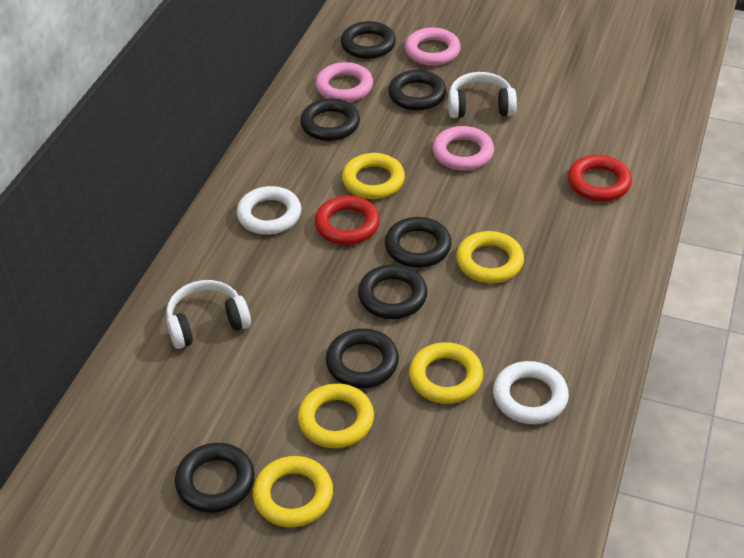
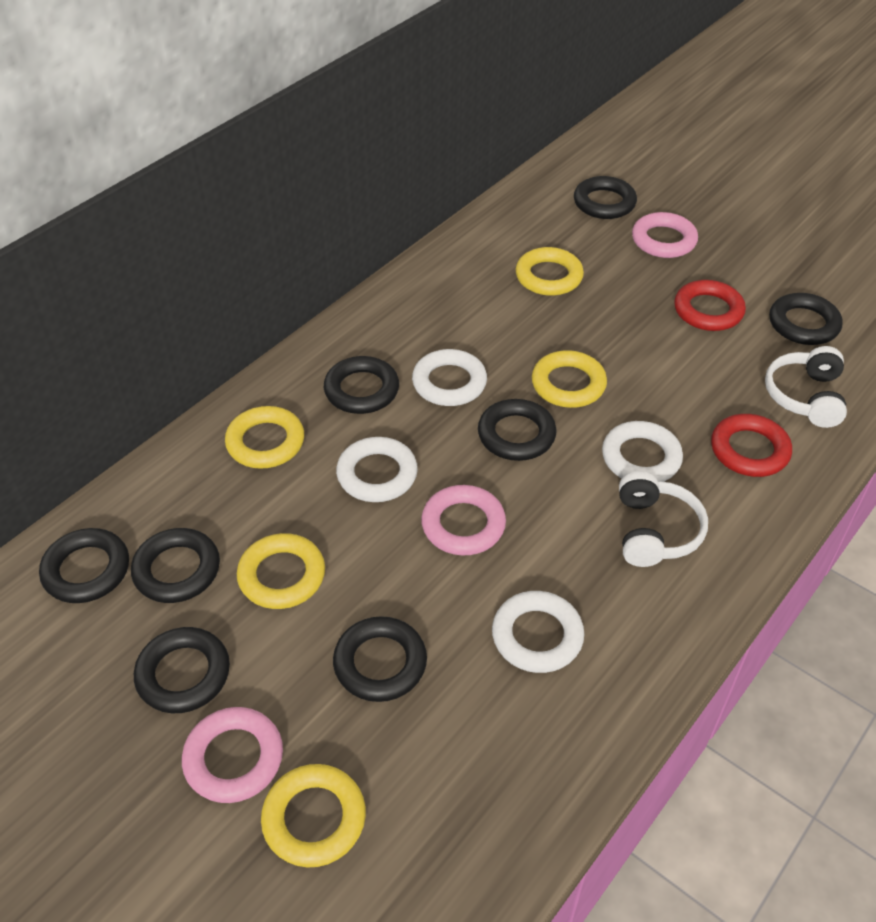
black ring: [175,443,255,513] [300,98,360,141] [326,328,399,388] [341,21,396,59] [358,264,427,319] [385,217,451,268] [388,70,446,111] = 7 -> [39,528,129,603] [131,528,220,603] [134,627,230,713] [324,356,399,414] [333,616,427,702] [478,399,557,461] [574,176,637,219] [769,293,843,345] = 8
white ring: [237,186,301,235] [493,361,569,424] = 2 -> [336,437,418,502] [412,349,487,406] [492,591,584,673] [602,421,683,482] = 4

